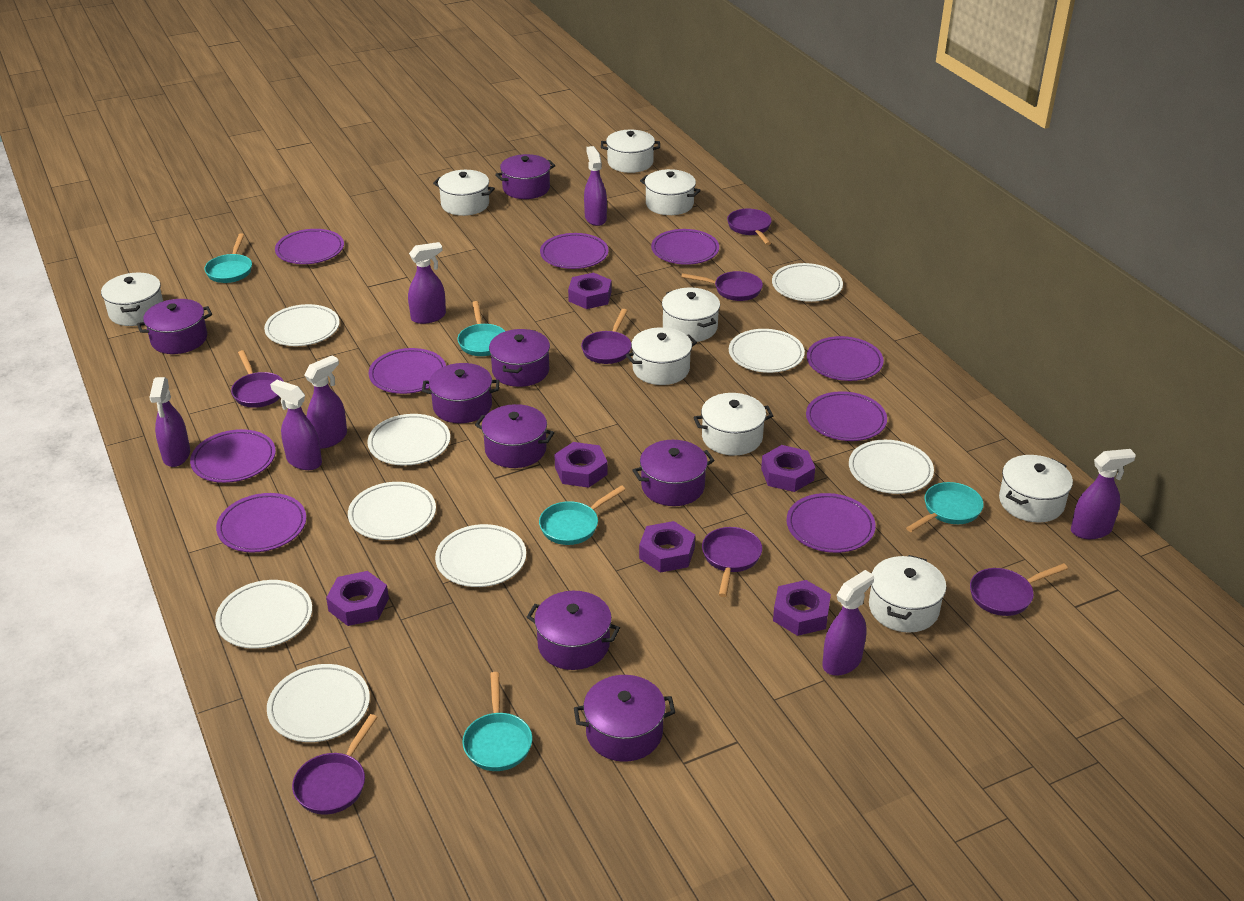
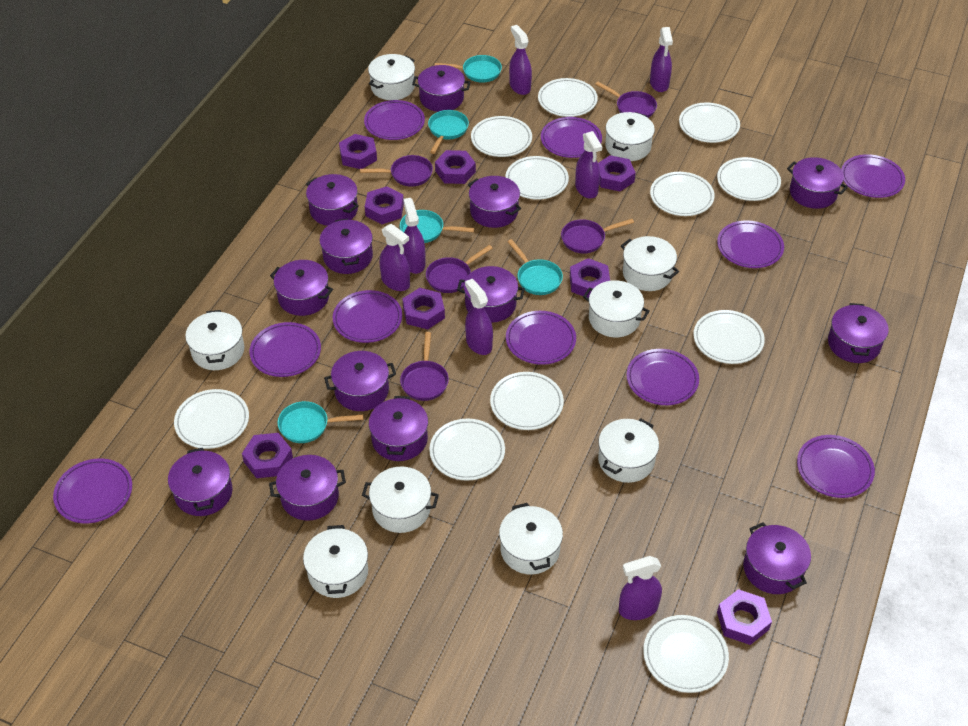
purple nut: [326,571,389,626] [554,442,608,488] [568,273,612,309] [639,521,695,573] [761,445,815,492] [773,580,831,636] = 6 -> [242,433,293,478] [339,134,377,169] [365,186,404,224] [402,288,445,329] [435,150,476,184] [570,258,610,298] [598,155,636,192] [717,589,772,645] = 8
purple pan: [231,350,284,408] [292,714,378,815] [581,309,631,364] [681,271,763,301] [702,527,762,597] [727,209,772,245] [970,563,1068,616] = 7 -> [360,155,433,187] [400,332,449,401] [426,245,493,293] [561,219,634,254] [595,82,657,118] = 5
purple plate: [190,429,276,483] [216,493,306,553] [275,229,344,264] [369,348,446,394] [540,233,609,269] [651,229,719,265] [787,493,876,553] [806,391,887,441] [807,336,884,381] = 9 -> [53,459,132,523] [249,322,321,377] [333,290,402,343] [364,100,425,140] [506,311,576,365] [541,117,602,158] [627,349,699,405] [717,220,784,268] [797,435,875,498] [841,154,905,198] = 10
purple pot: [137,299,212,354] [422,363,499,423] [475,404,554,468] [489,329,550,387] [495,154,556,199] [527,591,620,670] [574,675,675,762] [632,440,715,506] = 8 -> [168,448,233,516] [269,455,346,521] [270,260,333,316] [306,174,359,226] [319,218,373,274] [324,351,396,411] [369,396,428,461] [412,65,470,112] [457,266,525,323] [468,176,521,228] [743,523,811,594] [787,157,848,209] [828,303,889,363] = 13
white plate: [215,580,312,649] [264,304,340,346] [267,664,370,742] [348,482,436,540] [367,414,450,466] [435,524,526,587] [729,329,805,373] [772,263,843,302] [849,440,934,494] = 9 -> [174,389,249,449] [429,419,505,481] [471,116,532,157] [490,372,564,430] [505,156,569,200] [538,78,598,117] [643,615,729,693] [650,172,715,216] [679,103,740,143] [693,310,765,364] [717,157,781,201] = 11

